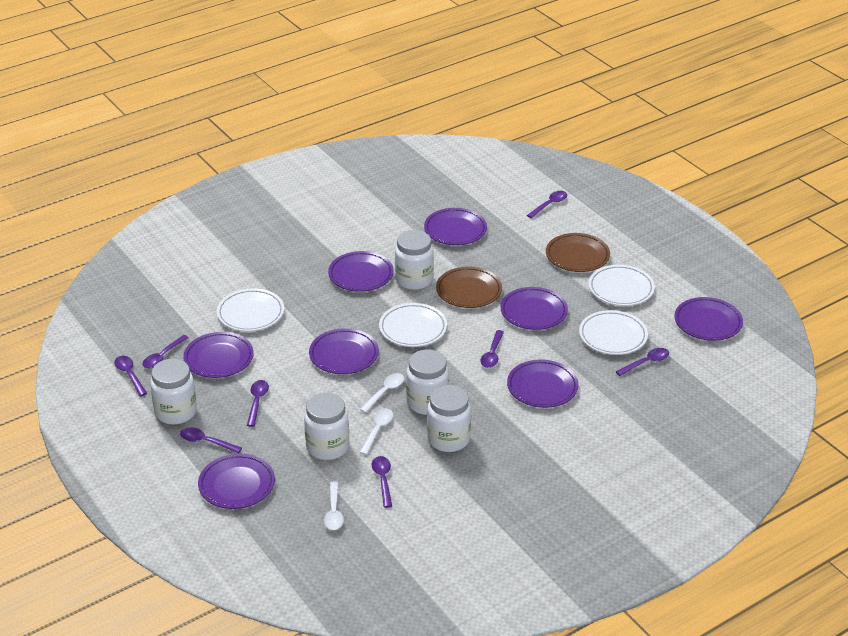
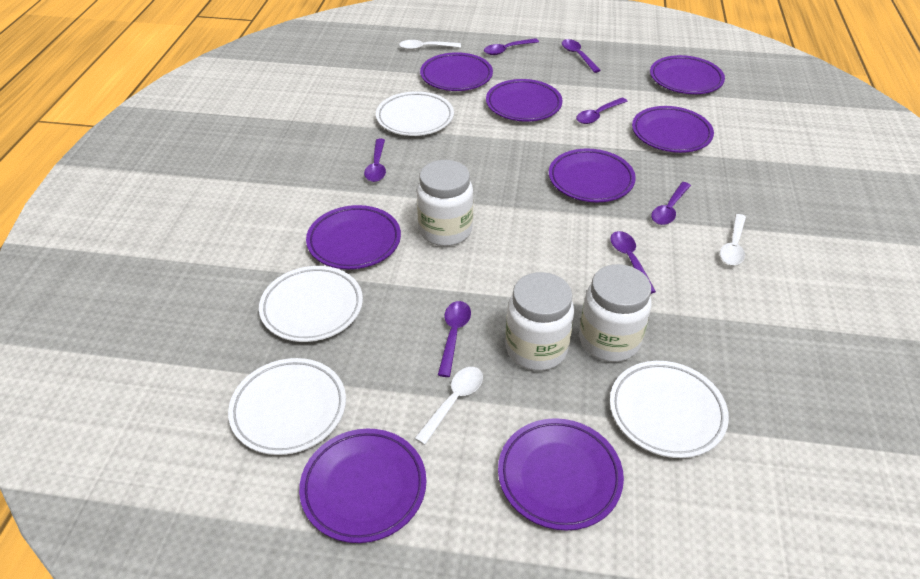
brown plate: [436,266,502,308] [546,233,610,272] = 2 -> none = 0
purple spoon: [114,356,147,396] [142,335,189,369] [180,428,242,453] [247,380,269,427] [372,456,392,508] [480,330,504,368] [527,191,567,218] [616,348,669,376] = 8 -> [364,139,386,182] [438,301,471,377] [484,38,539,55] [562,39,601,73] [576,98,627,124] [610,231,656,294] [651,182,691,225] = 7
white jar: [150,359,197,425] [304,393,349,460] [395,230,434,290] [406,349,449,415] [427,385,471,452] = 5 -> [417,160,473,246] [505,272,574,371] [579,264,652,362] = 3

